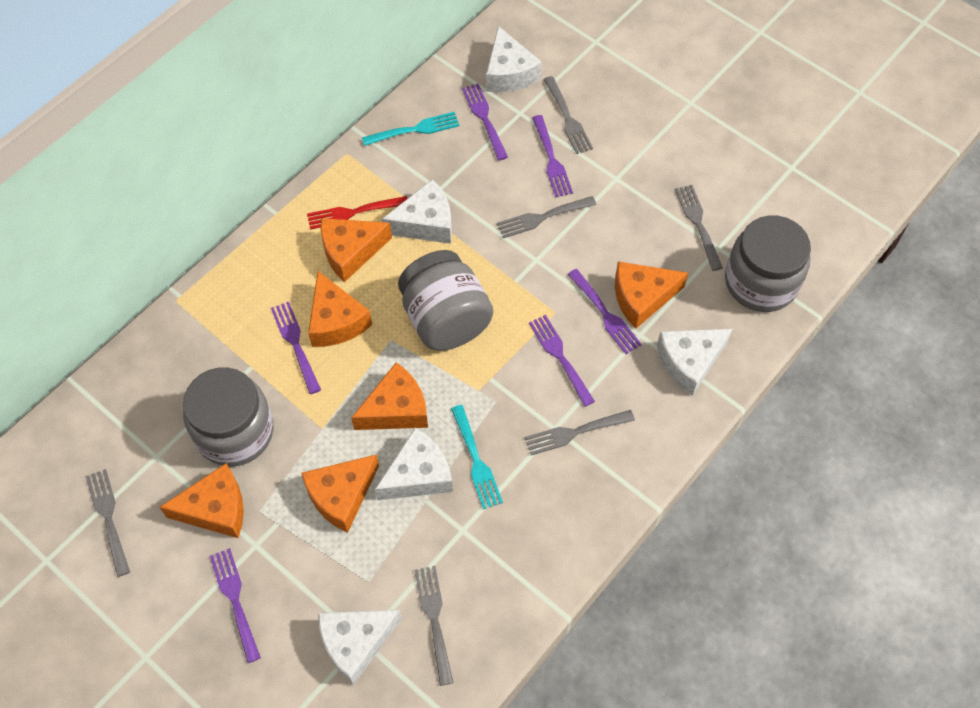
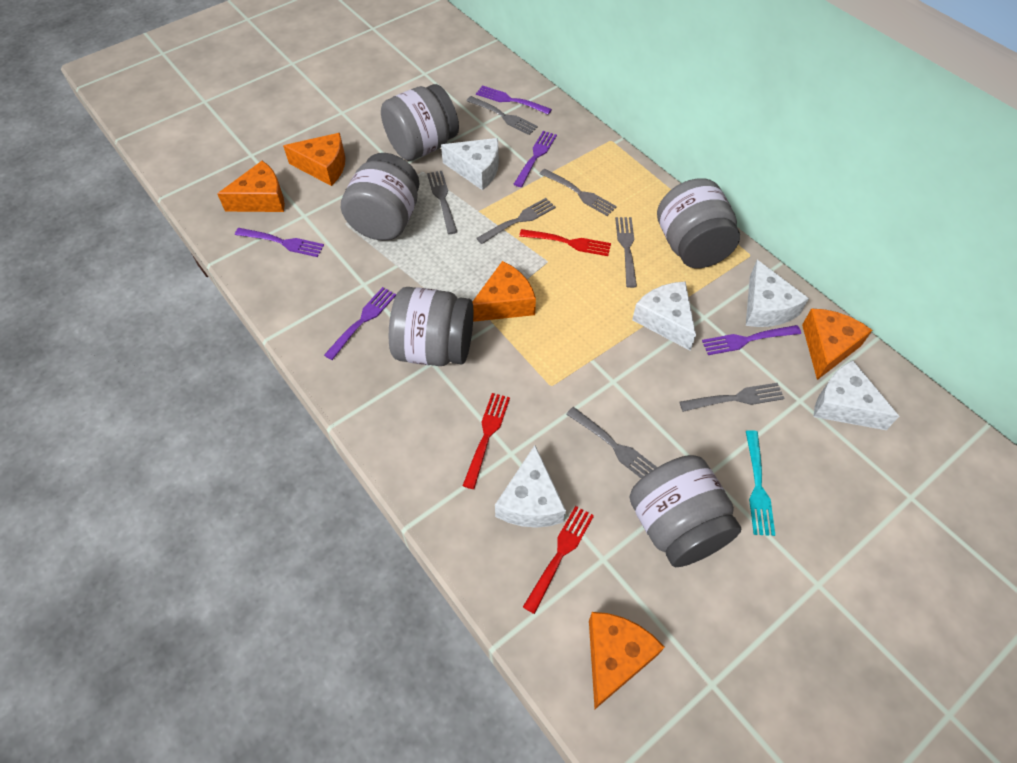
grey fork: [86,469,130,577] [414,566,453,686] [497,196,596,238] [525,410,635,455] [543,76,593,154] [675,185,723,271] = 6 -> [427,171,457,234] [467,96,538,135] [476,198,556,244] [540,169,617,216] [566,407,657,478] [615,217,637,288] [679,383,785,412] = 7
grey jar: [183,367,274,467] [398,250,493,351] [725,215,811,312] = 3 -> [341,153,419,240] [381,84,459,161] [389,287,473,366] [629,455,741,567] [657,178,740,268] = 5
orange cheese: [159,463,244,538] [301,454,379,533] [308,271,372,347] [320,218,392,282] [351,362,428,430] [615,261,688,329] = 6 -> [217,161,285,212] [283,133,345,186] [472,261,536,322] [589,612,665,709] [802,308,872,380] = 5
purple fork: [210,548,261,663] [271,302,321,394] [462,84,508,161] [529,315,595,407] [532,115,573,197] [568,269,642,354] = 6 -> [235,228,324,257] [324,287,396,360] [476,85,552,115] [514,131,557,187] [702,325,801,355] = 5
red fork: [307,196,408,230] = 1 -> [463,393,510,489] [519,229,611,256] [523,506,594,614] = 3
turquoise fork: [362,112,460,146] [451,405,503,509] = 2 -> [746,430,775,536] = 1

